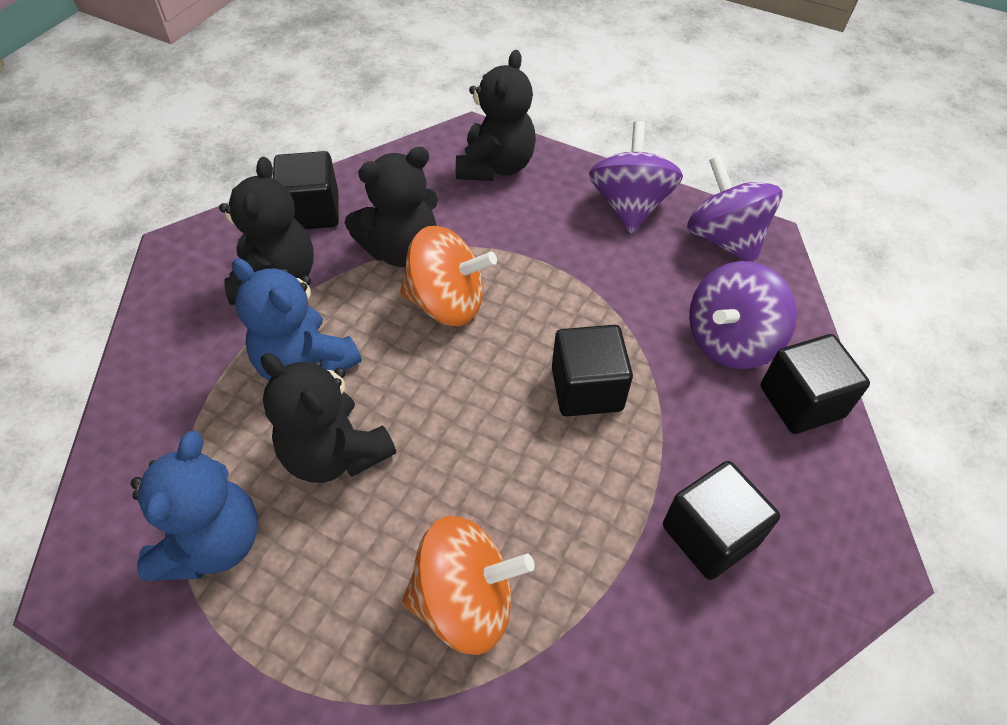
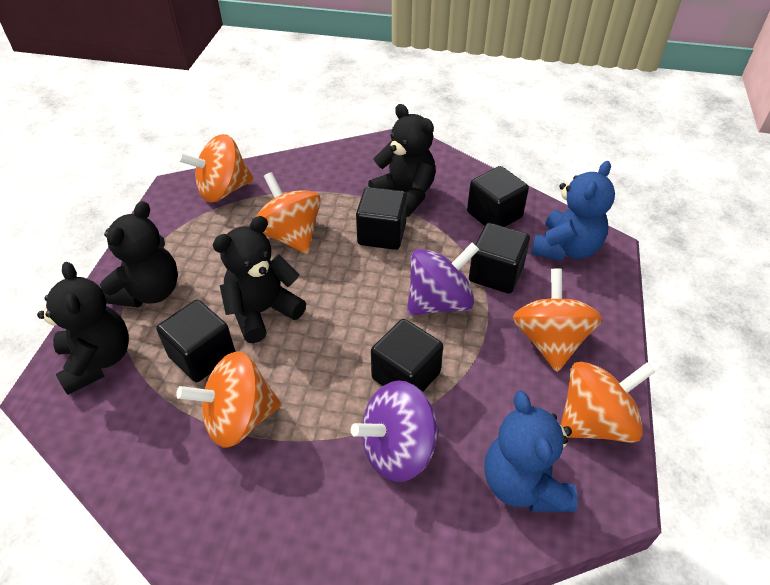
black cube: [273,151,339,229] [552,325,633,416] [663,461,780,580] [761,334,870,434] = 4 -> [156,300,236,382] [356,187,407,250] [371,319,443,392] [467,166,529,227] [469,223,530,294] = 5
orange spinning top: [400,226,497,326] [402,516,535,655] = 2 -> [176,351,281,447] [178,134,254,202] [256,172,321,254] [513,268,602,372] [561,362,655,443] = 5
purple spinning top: [589,121,683,234] [687,155,783,263] [689,261,797,369] = 3 -> [351,380,440,482] [407,242,480,316] = 2

